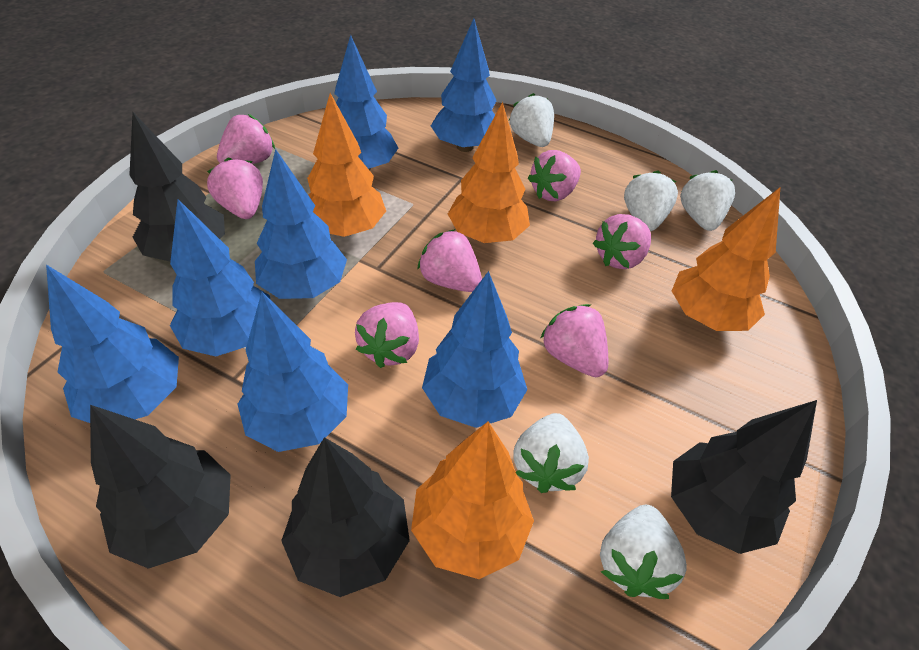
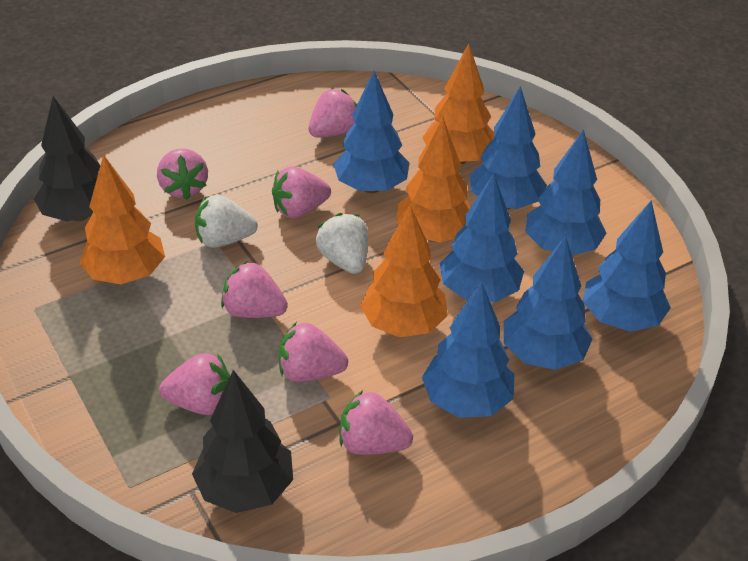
black tree: [90,405,231,569] [129,112,225,261] [281,437,410,597] [671,400,817,554] = 4 -> [34,96,100,221] [192,370,293,513] = 2
white strawberry: [509,93,554,147] [513,413,589,493] [600,505,687,599] [624,171,678,231] [680,170,735,231] = 5 -> [195,195,258,248] [316,213,368,274] = 2

